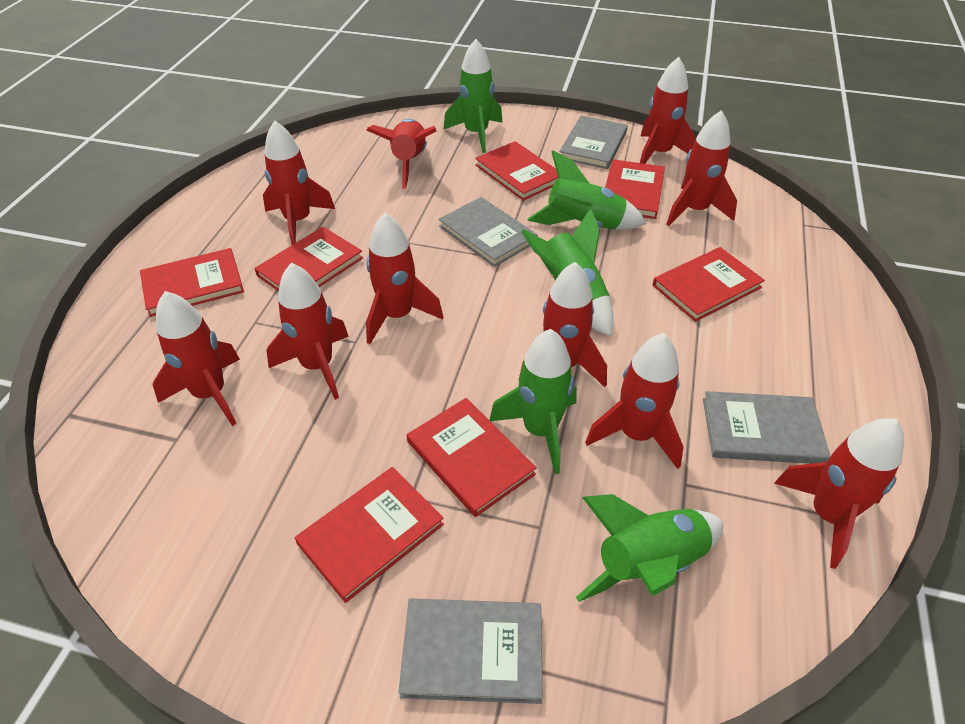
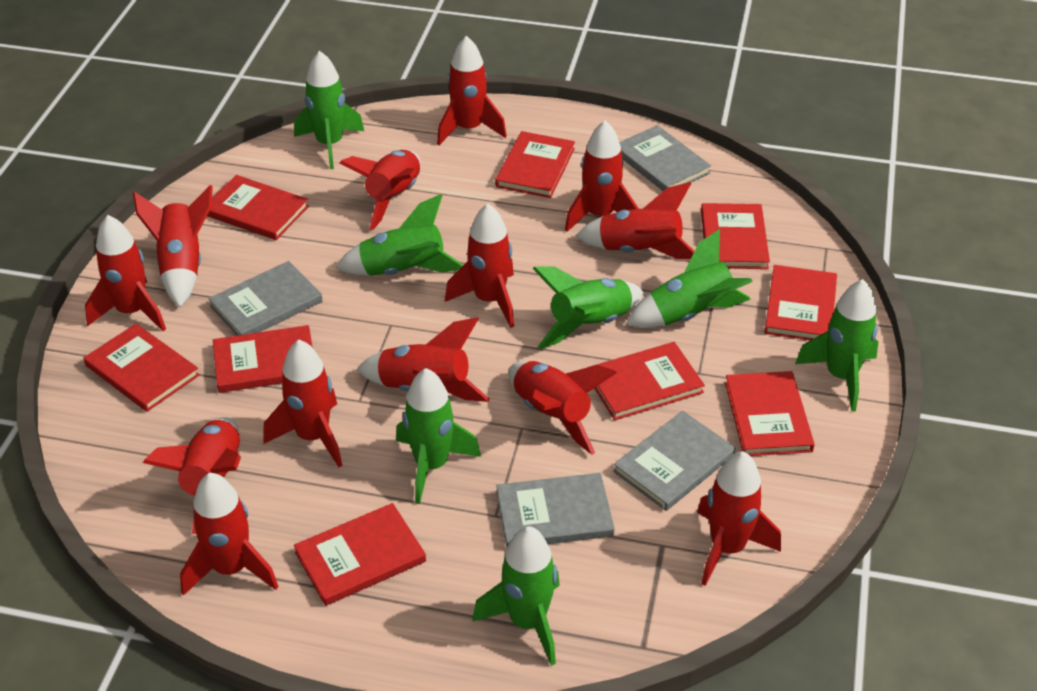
green rocket: [443,39,503,153] [489,329,577,474] [521,208,613,336] [528,150,646,230] [576,494,723,602] = 5 -> [294,51,364,169] [336,194,463,276] [396,368,481,504] [472,526,560,666] [533,267,644,349] [625,229,753,328] [795,279,878,412] = 7
red book: [140,248,244,317] [254,227,363,291] [295,467,444,603] [407,398,537,517] [475,141,558,201] [605,159,665,219] [653,247,765,322] = 7 -> [84,323,199,412] [207,175,309,240] [213,325,313,393] [294,503,426,606] [495,131,575,198] [590,342,705,420] [701,203,770,269] [725,371,815,456] [764,265,837,341] = 9
red rocket: [153,291,240,426] [263,121,335,245] [266,263,349,400] [366,119,436,189] [366,213,443,344] [519,262,607,387] [585,333,684,469] [640,57,696,164] [666,110,737,226] [774,418,904,569] = 10 -> [85,215,166,331] [133,185,213,307] [143,417,241,534] [180,472,279,596] [263,340,342,467] [340,150,421,230] [357,317,489,402] [437,36,507,145] [445,204,514,328] [508,361,617,455] [565,120,639,232] [576,182,695,259] [697,451,781,586] = 13

